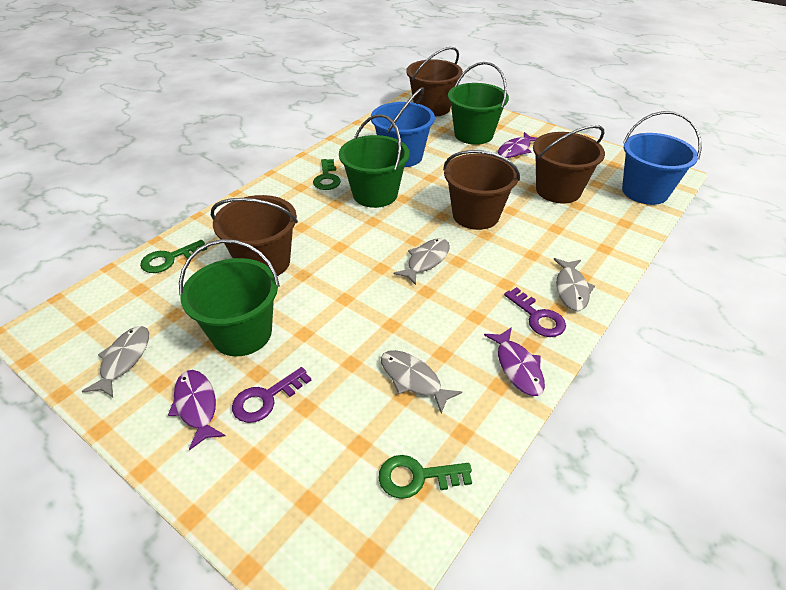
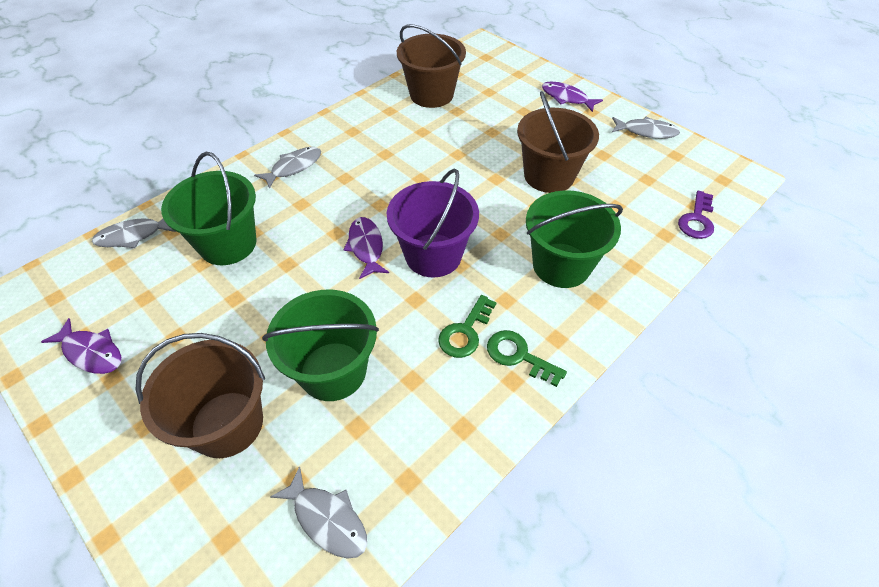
blue bucket: [371,87,435,167] [622,111,702,205] = 2 -> none = 0
brown bucket: [211,195,298,276] [406,47,463,117] [443,150,520,230] [533,125,605,204] = 4 -> [135,333,265,458] [397,24,466,108] [517,91,599,193] = 3
green key: [140,240,207,273] [313,159,341,190] [379,455,472,499] = 3 -> [438,295,497,358] [487,330,567,387] = 2
purple bucket: none = 0 -> [387,168,479,277] = 1
purple key: [232,367,311,423] [504,287,566,337] = 2 -> [678,191,714,239] = 1

